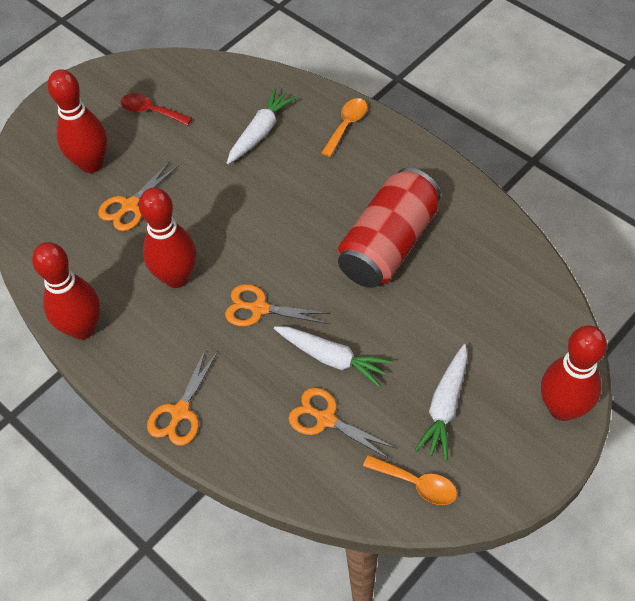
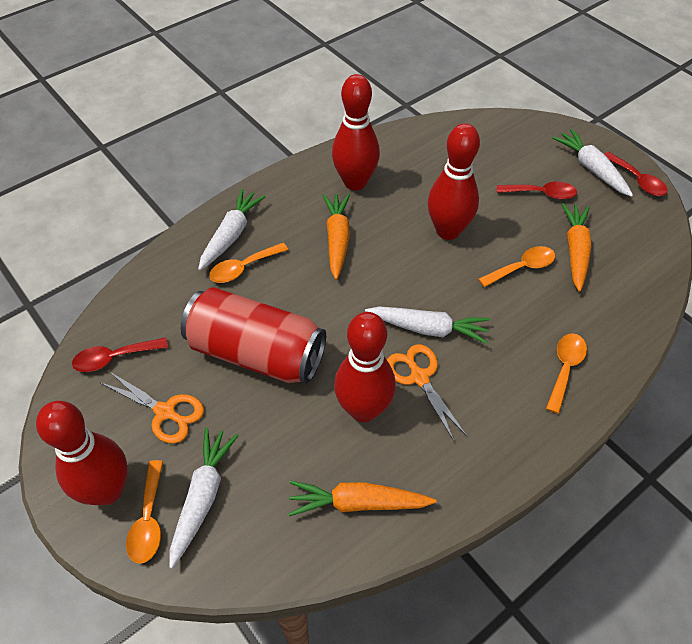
orange carrot: none = 0 -> [288,481,437,516] [323,193,350,280] [561,203,591,292] = 3
orange scissors: [98,161,179,231] [147,348,218,445] [225,284,329,326] [288,388,397,460] = 4 -> [100,371,204,444] [387,344,467,441] = 2
orange spoon: [321,98,367,157] [363,455,457,505] = 2 -> [126,460,163,564] [209,243,288,283] [478,246,555,287] [546,333,587,414] = 4
red spoon: [121,94,192,125] = 1 -> [72,337,168,372] [497,182,577,200] [604,151,668,196] = 3
white carrot: [227,88,297,164] [274,326,392,387] [415,344,468,460] = 3 -> [169,428,239,569] [198,189,266,270] [365,306,490,344] [552,129,633,197] = 4

